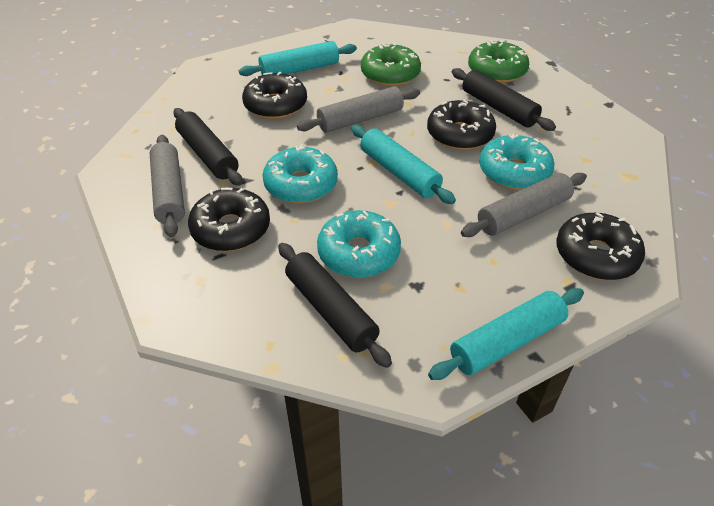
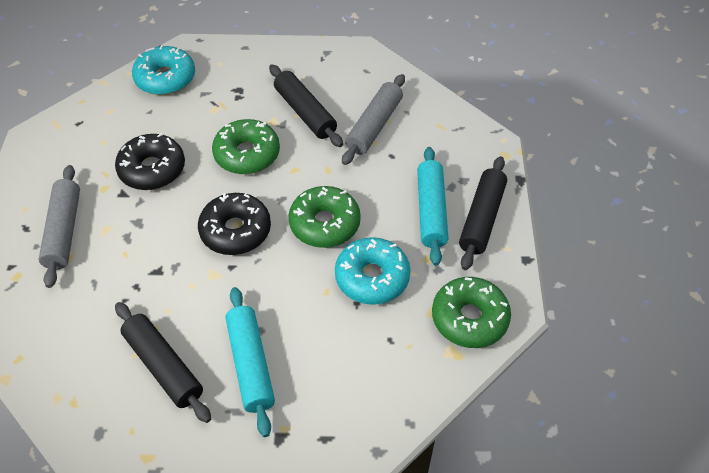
black donut: [188,188,270,251] [242,72,307,119] [427,100,496,150] [556,212,645,280] = 4 -> [115,133,185,190] [198,193,271,255] = 2
green donut: [361,43,421,86] [468,40,529,83] = 2 -> [212,119,280,174] [288,186,361,248] [432,277,511,348] = 3
grey rolling pin: [150,135,185,237] [297,86,420,133] [461,173,587,237] = 3 -> [38,165,80,288] [342,74,405,165] = 2
turquoise donut: [262,144,338,203] [317,210,401,278] [479,133,554,190] = 3 -> [132,45,195,95] [335,237,411,305] = 2
turquoise rolling pin: [239,41,357,76] [351,125,456,204] [428,288,584,380] = 3 -> [226,287,275,437] [417,147,449,266] = 2

